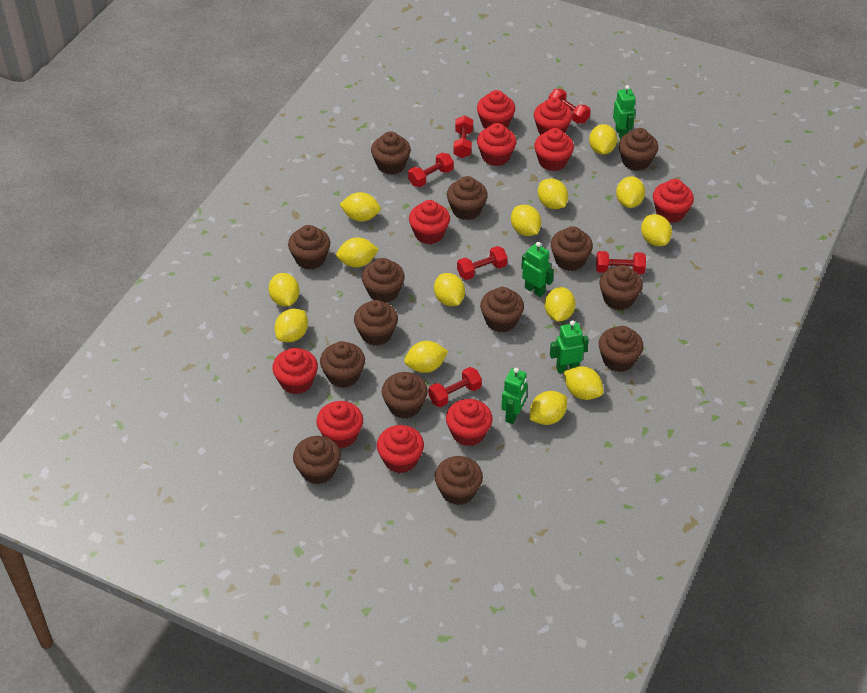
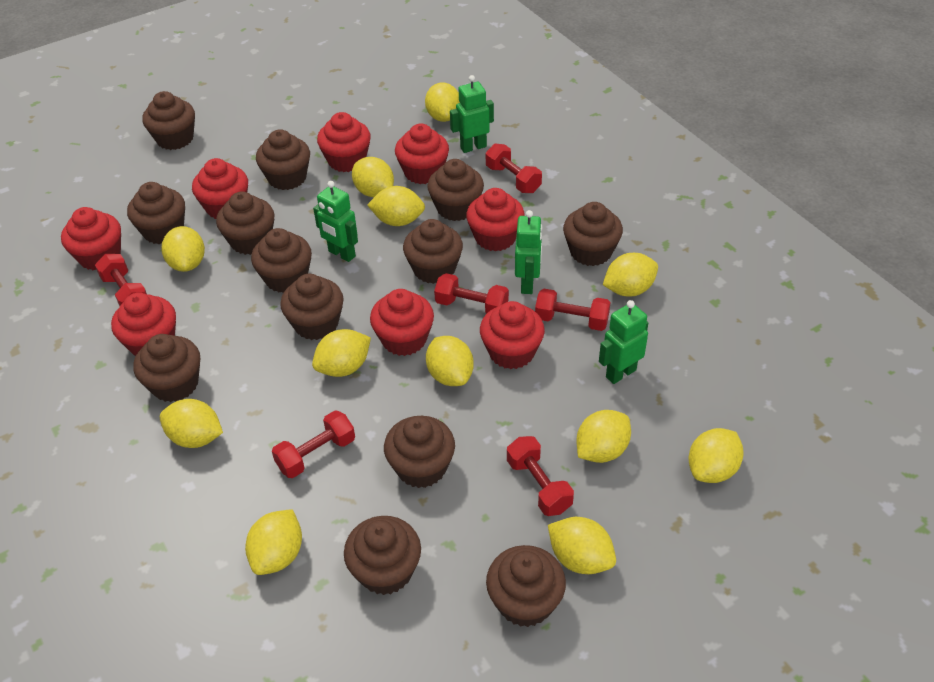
brown cupcake: [288,225,330,270] [293,436,341,484] [320,341,365,388] [354,300,398,346] [362,258,405,303] [371,131,411,175] [382,372,428,419] [435,456,483,505] [447,176,488,220] [480,287,524,333] [551,226,593,271] [599,265,643,310] [599,326,644,372] [619,128,658,171] = 14 -> [127,182,185,244] [133,334,201,402] [142,91,195,150] [216,192,275,255] [251,228,312,293] [256,129,310,190] [280,274,344,340] [344,516,421,595] [384,416,455,488] [403,219,463,284] [427,159,484,221] [486,545,566,627] [563,202,623,266] = 13
red cupcake: [272,348,318,394] [316,401,363,448] [377,425,424,473] [409,200,450,244] [446,399,493,446] [477,90,515,129] [477,123,516,166] [534,97,572,135] [534,128,574,171] [653,179,694,223] = 10 -> [61,207,121,270] [111,293,176,356] [192,158,248,219] [317,112,371,172] [370,289,434,356] [395,123,449,184] [466,188,525,251] [480,301,545,369] = 8
yellow lemon: [269,273,300,306] [275,309,308,342] [336,237,379,267] [339,192,381,222] [404,341,448,373] [434,273,465,306] [511,205,541,236] [530,391,567,425] [538,179,568,209] [545,287,576,322] [564,366,604,400] [589,124,617,155] [616,176,645,208] [641,214,672,246] = 14 -> [160,399,223,448] [161,226,205,272] [245,509,302,575] [312,329,371,377] [352,157,394,197] [367,186,425,226] [425,83,460,122] [426,336,474,386] [548,517,616,574] [577,410,631,463] [603,253,658,296] [688,428,744,483] = 12

